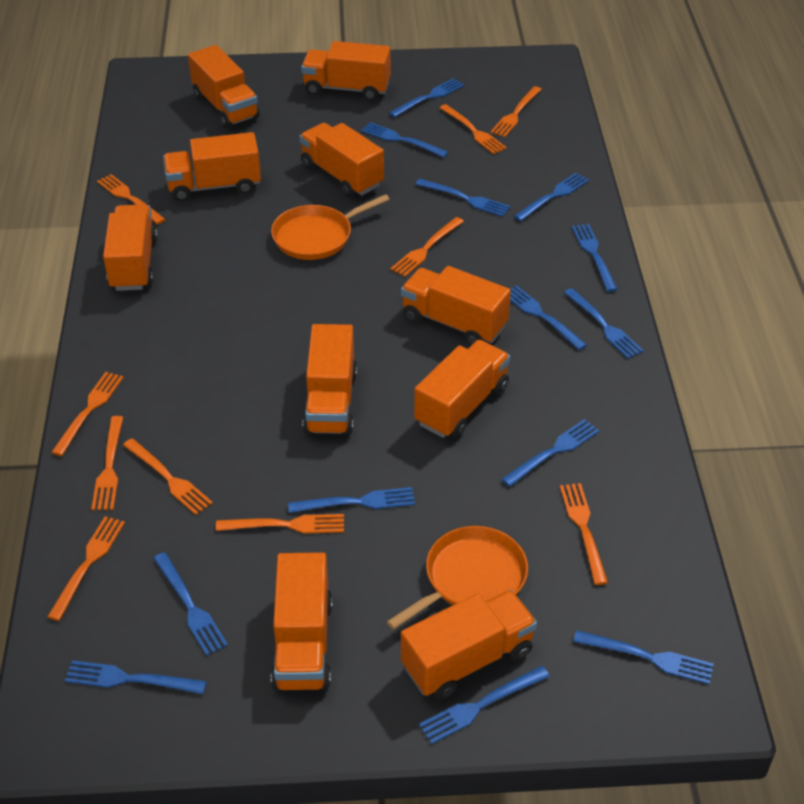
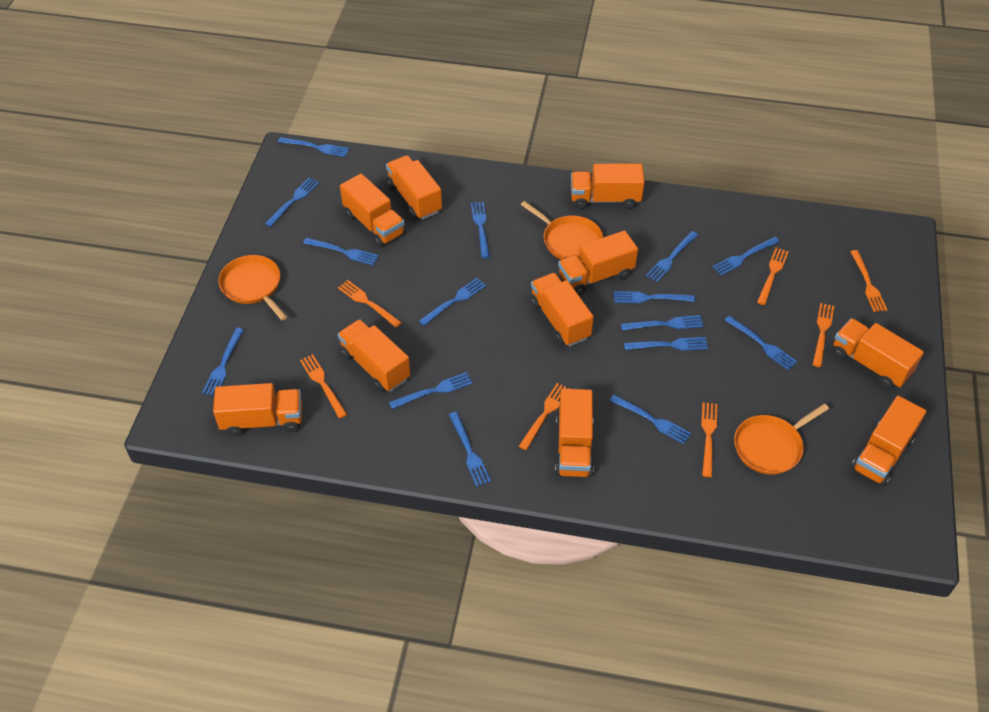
blue fork: [65,660,207,694] [153,552,228,656] [288,487,415,513] [361,122,449,158] [389,78,464,117] [415,179,510,217] [419,666,550,744] [502,419,600,487] [510,285,587,350] [514,173,589,221] [564,288,644,359] [572,224,618,292] [573,630,714,684] = 13 -> [202,328,244,396] [265,177,319,227] [278,137,349,157] [303,238,379,265] [389,372,473,409] [419,278,486,326] [449,412,491,487] [471,202,490,258] [609,395,691,444] [614,291,695,303] [621,315,703,331] [624,337,708,350] [646,231,698,282] [713,237,780,275] [725,316,797,370] = 15
orange fork: [47,516,125,621] [51,372,124,456] [91,416,123,510] [97,174,166,224] [123,438,213,515] [216,514,344,534] [391,217,464,277] [440,104,507,154] [490,86,542,137] [560,483,608,585] = 10 -> [300,354,347,418] [338,280,402,328] [519,383,570,450] [701,402,718,477] [757,248,789,305] [813,303,834,367] [850,250,887,312] = 7
orange pan: [271,194,390,260] [387,526,528,629] = 2 -> [218,255,287,320] [521,201,603,260] [734,404,829,475] = 3

